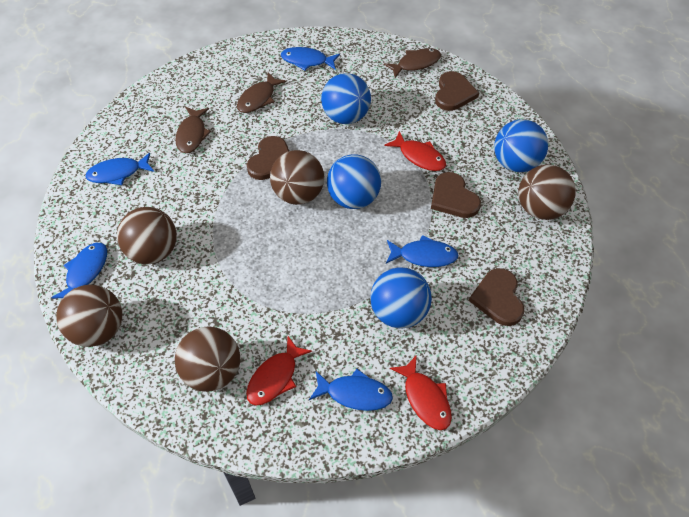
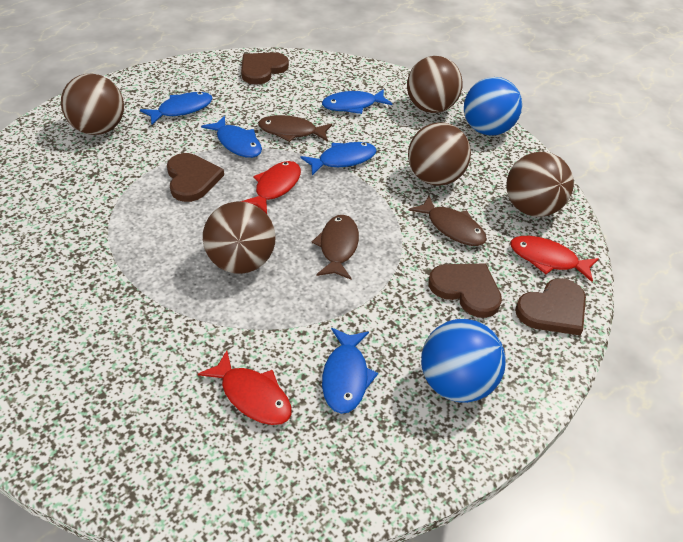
blue ball: [321,73,371,124] [327,154,381,209] [370,267,432,329] [494,119,548,172] = 4 -> [421,319,506,403] [464,77,522,136] = 2

